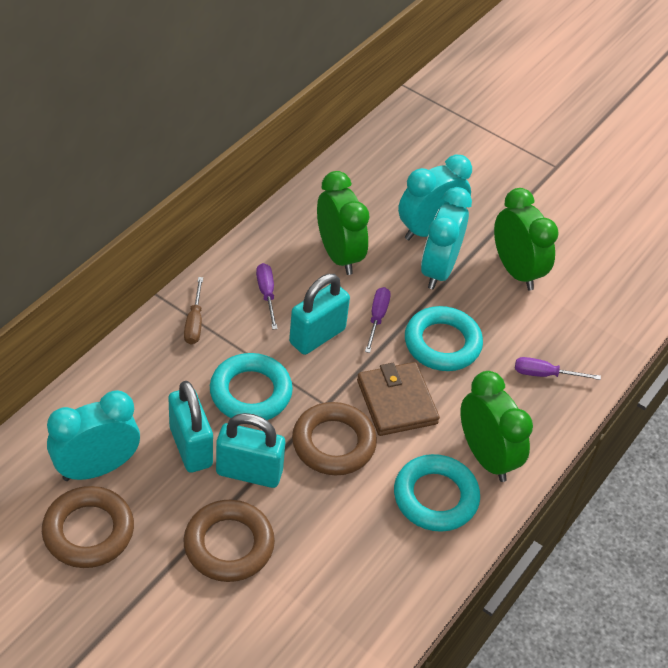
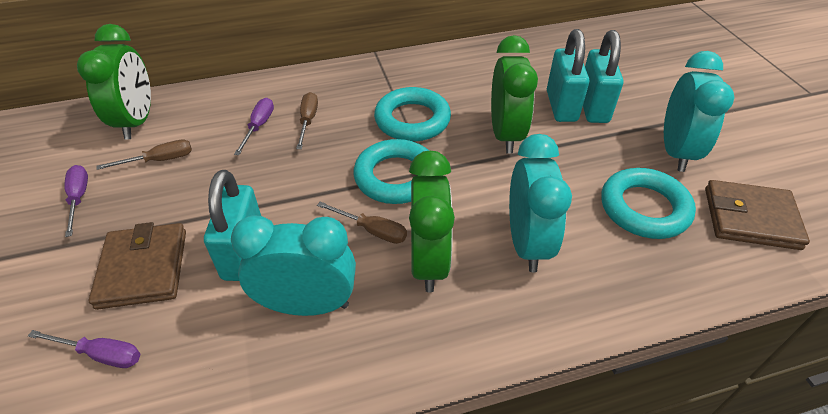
brown ring: [42,486,134,568] [183,500,275,582] [292,402,377,475] = 3 -> none = 0
brown screwdriver: [184,277,203,344] = 1 -> [96,140,192,170] [296,92,318,149] [317,202,407,244] = 3
brown wallet: [357,362,440,436] = 1 -> [89,222,186,310] [705,180,810,250] = 2

